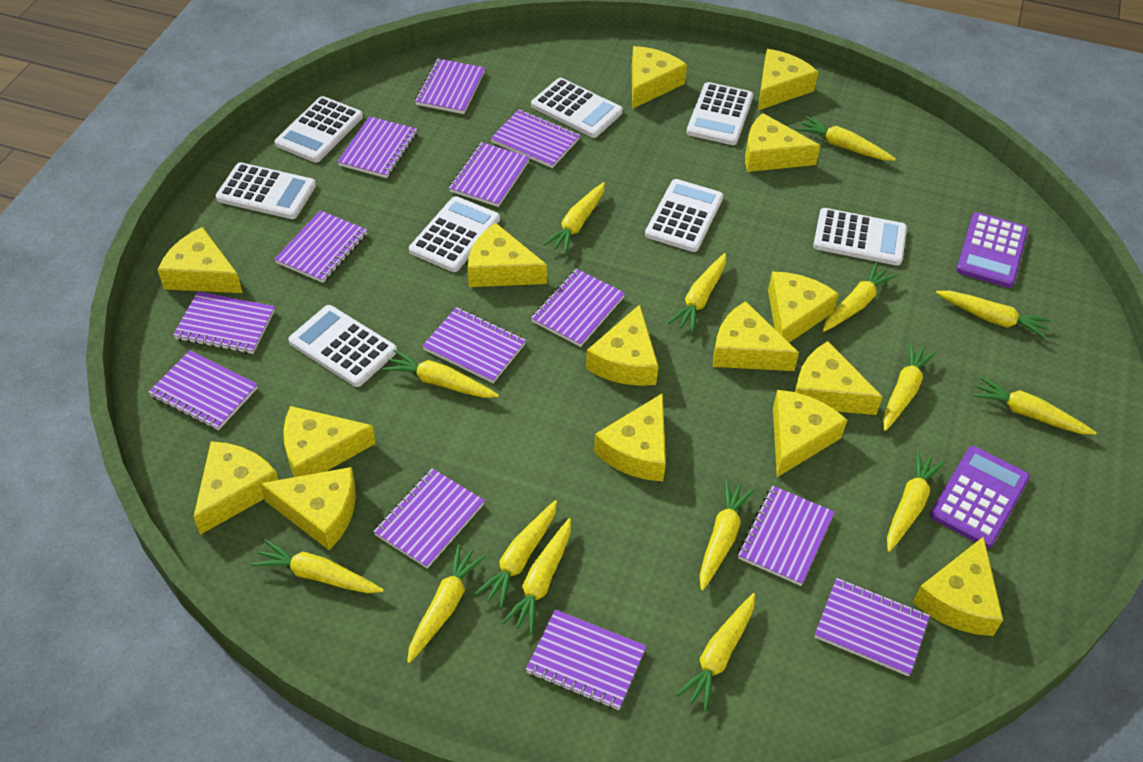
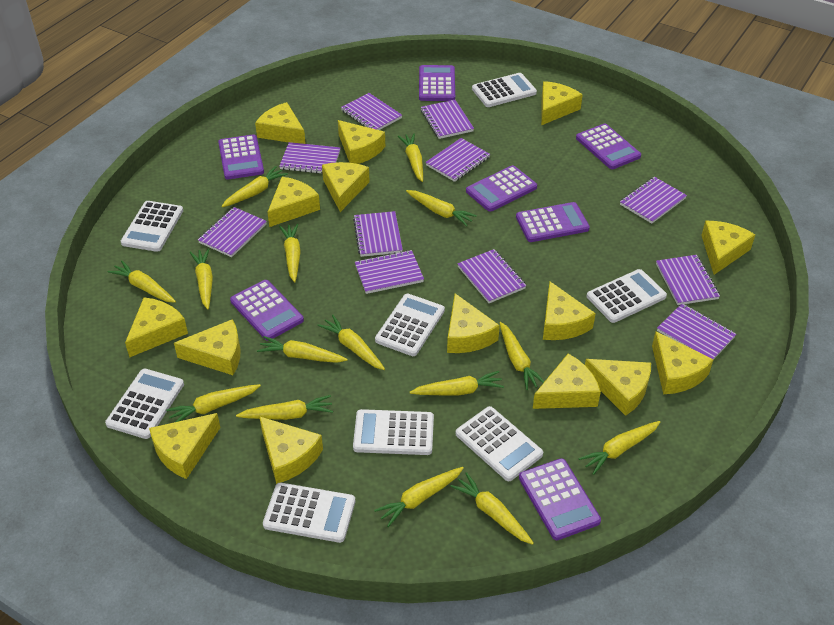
purple calculator: [930,446,1030,548] [956,212,1028,288] = 2 -> [218,134,264,179] [230,280,304,341] [419,65,455,101] [466,165,537,212] [516,202,590,242] [519,458,601,540] [576,124,641,169] = 7
purple notebook: [148,350,258,431] [173,291,275,354] [274,210,367,283] [337,116,417,178] [373,468,485,568] [415,59,485,114] [422,307,526,383] [449,142,530,207] [491,110,580,168] [526,610,647,710] [531,269,625,347] [738,486,835,586] [815,578,930,676] = 13 -> [198,207,267,257] [279,142,340,174] [341,93,402,130] [353,211,403,257] [355,250,424,294] [421,100,474,139] [425,138,490,182] [457,249,526,303] [620,177,687,224] [656,255,720,305] [657,303,736,359] = 11

